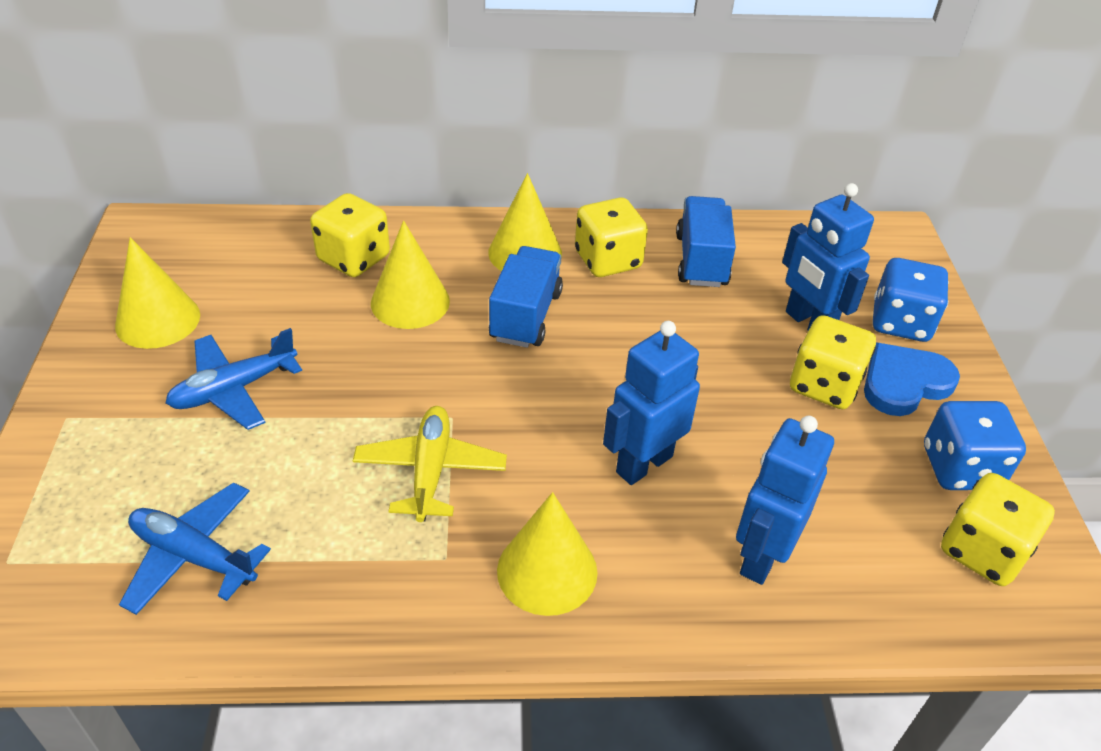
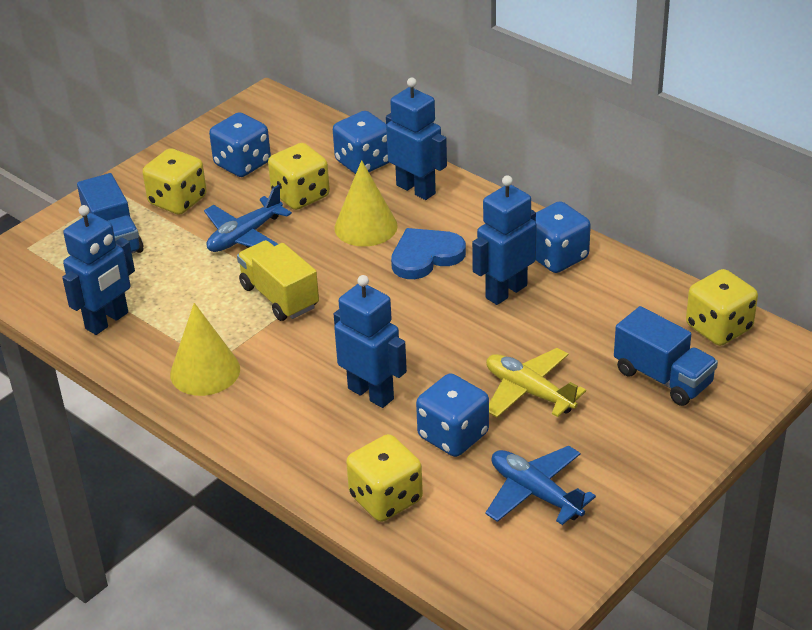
blue dice: [873,258,949,342] [924,401,1026,490] = 2 -> [209,112,271,177] [333,111,389,174] [416,373,489,457] [536,201,591,273] = 4
blue robot: [603,321,700,485] [736,416,834,585] [782,183,874,331] = 3 -> [62,205,135,335] [334,275,407,408] [386,77,447,200] [472,175,537,305] = 4
yellow cone: [115,237,200,349] [371,221,450,329] [488,173,562,271] [497,492,598,616] = 4 -> [170,303,240,396] [334,160,398,247] = 2
yellow truck: none = 0 -> [237,240,319,321] = 1

